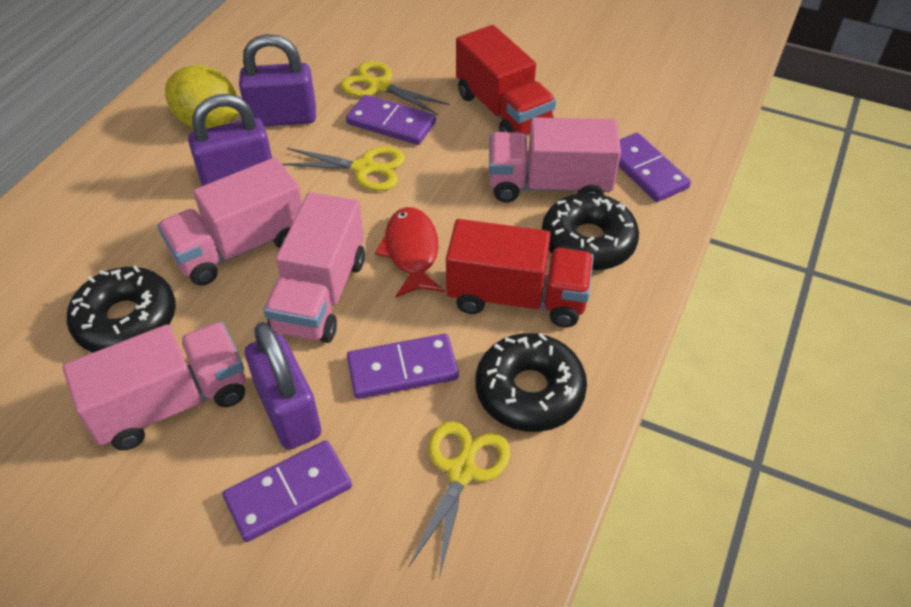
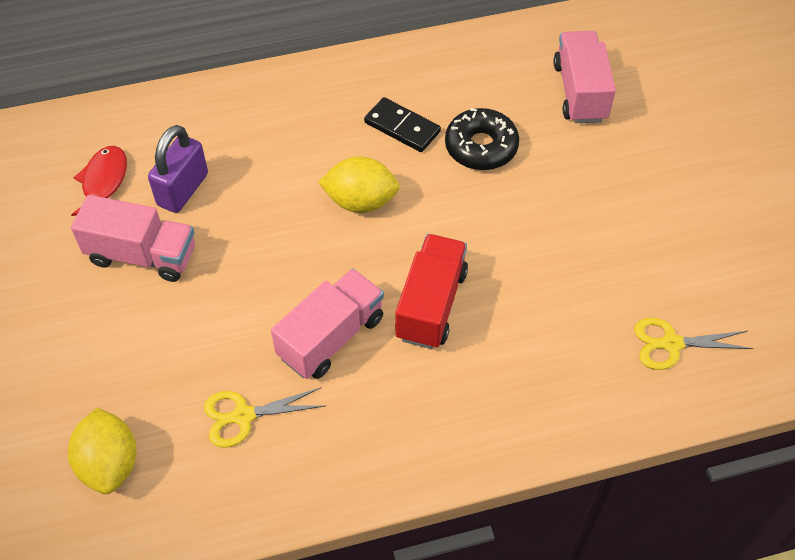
black domino: none = 0 -> [364,97,441,152] = 1
black donut: [67,265,176,352] [476,333,587,432] [542,193,639,271] = 3 -> [445,108,519,170] = 1
pink truck: [63,322,246,450] [157,157,302,286] [264,192,365,343] [489,117,621,202] = 4 -> [71,195,195,282] [271,269,384,379] [553,31,616,123] = 3
purple domino: [222,440,352,542] [346,95,436,145] [347,334,459,399] [619,133,691,202] = 4 -> none = 0
purple padlock: [188,94,272,186] [239,34,316,127] [245,322,321,450] = 3 -> [148,125,208,213] = 1
red truck: [446,219,594,327] [456,25,556,135] = 2 -> [395,234,468,349] = 1
yellow lemon: [165,65,239,129] = 1 -> [68,408,137,494] [318,156,400,213] = 2
yellow scissors: [282,147,405,191] [341,61,450,115] [408,421,511,578] = 3 -> [204,387,325,448] [634,318,753,370] = 2

